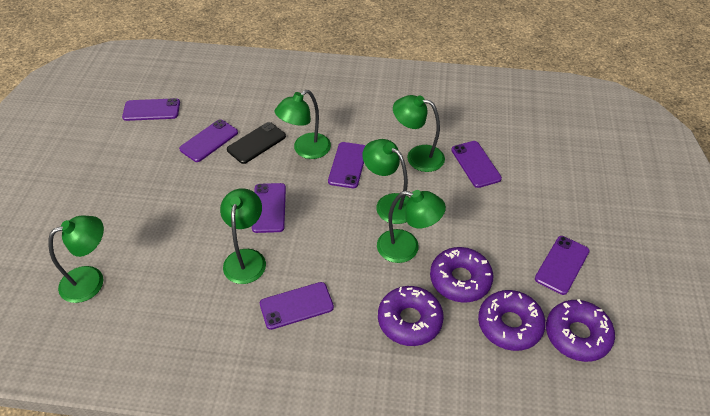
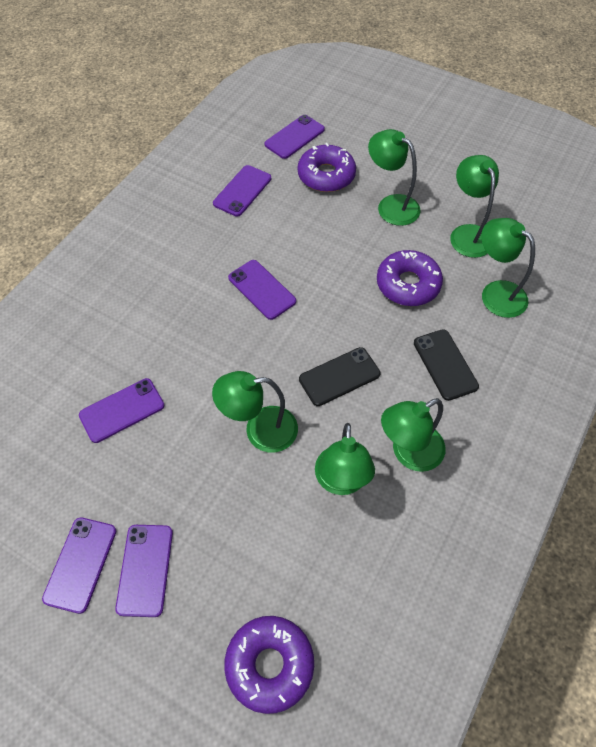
black phone: [227,122,286,164] = 1 -> [299,347,381,406] [414,329,479,401] = 2
purple donut: [378,286,444,346] [430,247,493,303] [478,290,546,351] [546,299,615,362] = 4 -> [224,616,314,714] [298,143,356,192] [377,250,443,306] = 3
purple phone: [122,98,180,121] [179,119,238,162] [252,183,286,233] [260,282,334,330] [328,142,366,188] [451,141,502,188] [535,236,590,295] = 7 -> [42,517,116,614] [79,378,164,443] [115,525,173,617] [213,165,271,217] [228,260,296,320] [264,115,325,159] = 6

